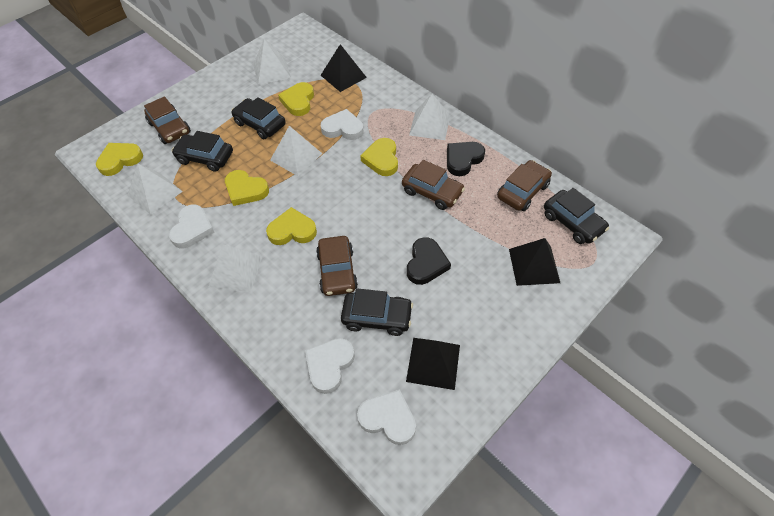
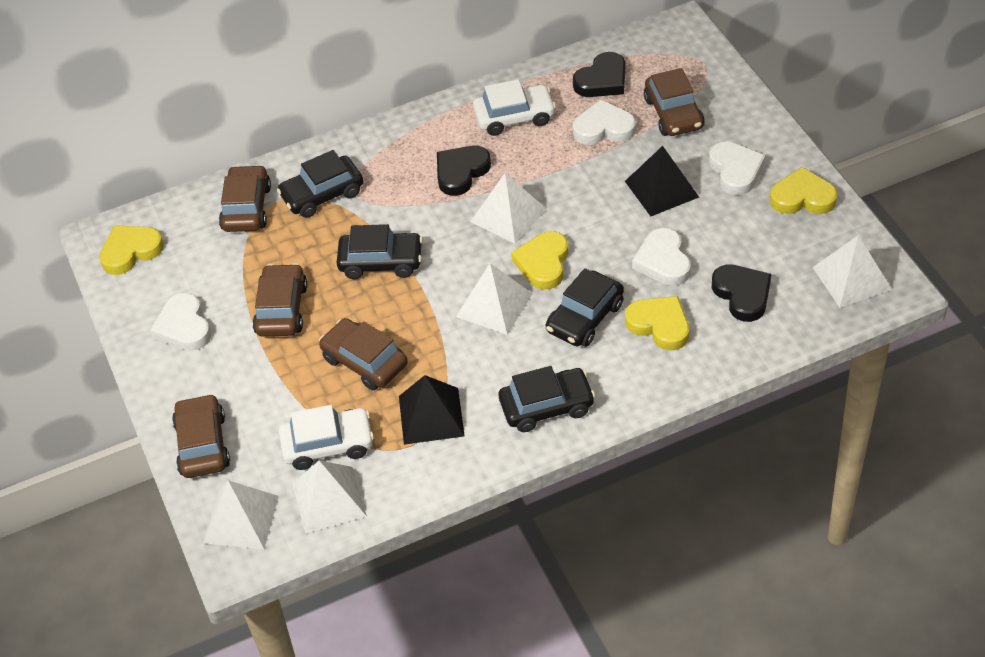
black heart: [407,237,451,285] [447,142,485,176] = 2 -> [437,146,491,196] [573,52,625,97] [712,264,771,322] = 3
black pyramid: [320,44,367,92] [406,338,460,390] [509,238,560,286] = 3 -> [399,375,465,445] [625,146,699,216] = 2
brown car: [144,96,191,144] [316,236,358,296] [402,160,465,210] [497,160,552,211] = 4 -> [172,394,230,478] [219,165,271,232] [252,263,307,337] [319,318,408,391] [644,68,705,136] = 5
white car: none = 0 -> [279,405,374,470] [473,79,556,136] = 2
yellow heart: [96,143,143,176] [225,170,269,206] [266,207,317,245] [278,82,314,116] [360,138,398,176] = 5 -> [99,225,164,275] [511,231,568,290] [625,296,689,350] [770,167,838,214] = 4

